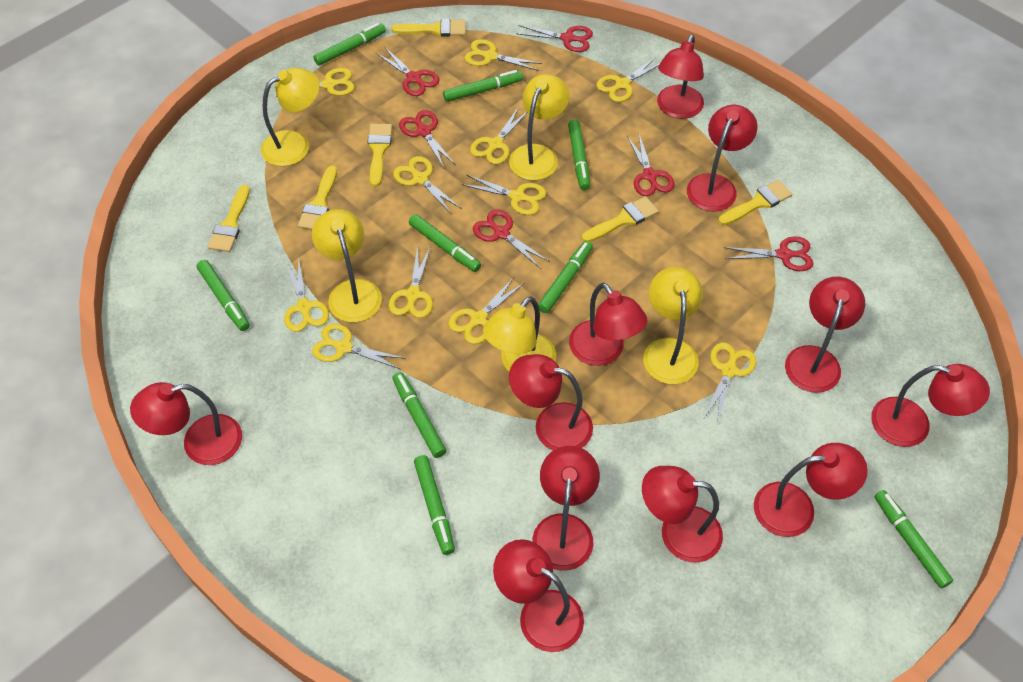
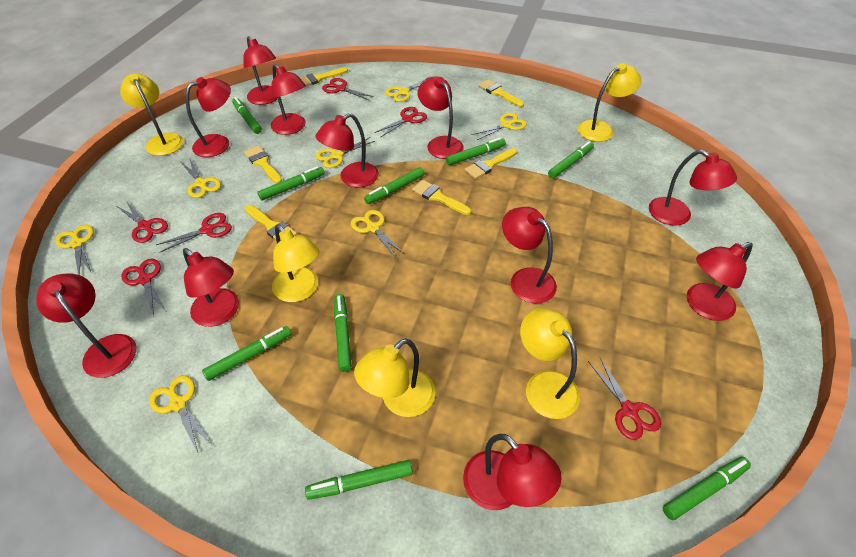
yellow scissors: [276,68,355,97] [284,257,329,332] [312,323,406,369] [388,246,433,318] [393,156,462,214] [448,277,524,344] [462,175,546,215] [465,39,542,71] [470,107,528,164] [596,56,659,102] [704,343,756,424] = 11 -> [55,225,94,275] [149,375,212,455] [181,159,221,198] [315,137,375,168] [351,210,405,258] [385,77,429,102] [471,113,527,140] = 7

